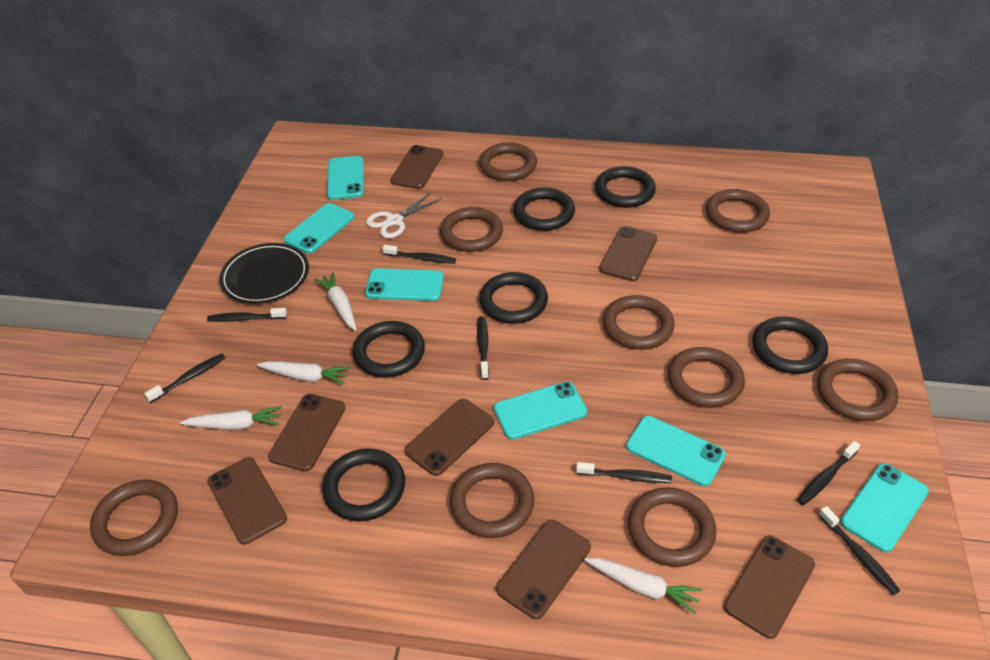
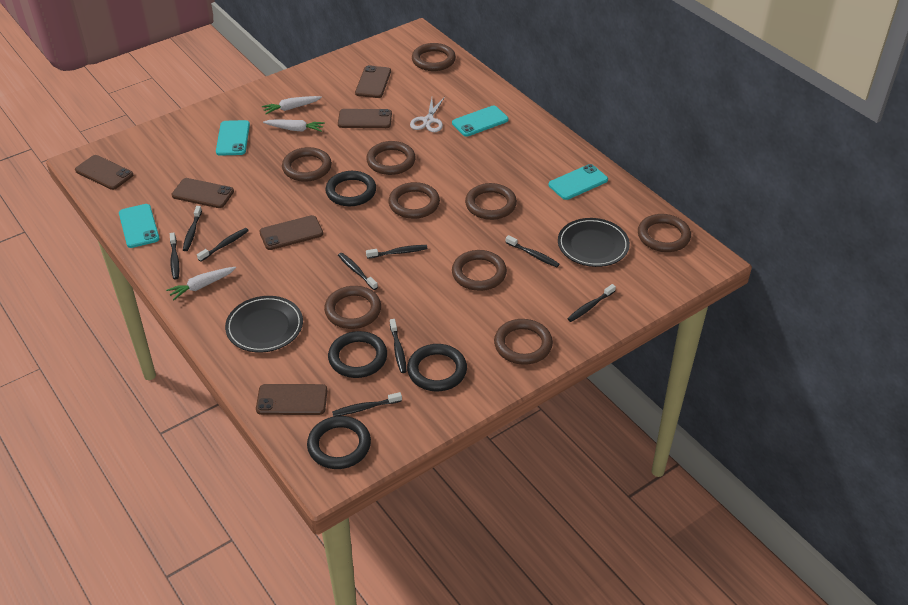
black plate: [219,243,309,304] = 1 -> [225,296,303,352] [558,218,630,267] = 2
black ring: [322,448,405,522] [352,321,425,378] [479,272,548,324] [513,188,575,231] [595,166,656,208] [752,317,828,374] = 6 -> [307,416,371,469] [325,171,376,206] [328,331,387,378] [407,344,467,391] = 4
black toothbrush: [144,353,225,403] [207,308,287,322] [382,245,456,264] [477,316,489,380] [576,462,672,483] [797,441,860,505] [819,506,900,595] = 7 -> [170,232,179,279] [183,206,202,251] [197,228,249,262] [332,392,402,417] [338,253,378,290] [366,245,428,259] [390,319,407,373] [505,235,559,267] [567,284,616,322] = 9
brown phone: [207,457,287,545] [268,394,345,472] [390,145,443,189] [405,399,494,476] [496,520,591,619] [599,226,657,281] [724,535,815,639] = 7 -> [75,155,133,190] [172,178,234,208] [256,384,328,415] [259,215,323,250] [338,109,392,128] [355,65,391,98] = 6
turquoise phone: [284,203,354,254] [327,156,364,200] [365,268,444,301] [494,381,587,440] [626,416,726,486] [840,463,929,552] = 6 -> [119,204,160,248] [216,120,250,156] [452,106,508,137] [549,164,608,200] = 4
white carrot: [180,406,282,430] [257,361,351,385] [314,272,357,331] [585,558,703,614] = 4 -> [166,267,236,300] [262,96,322,114] [263,119,325,132] = 3

